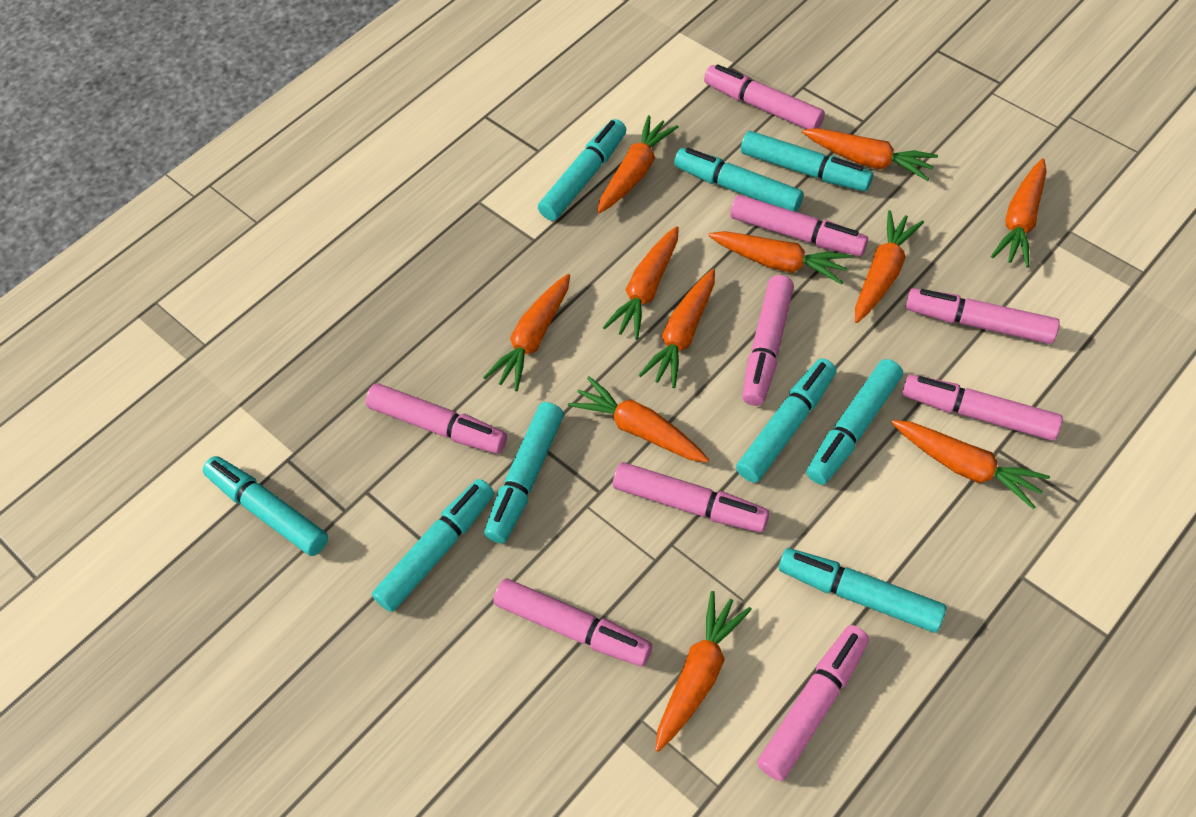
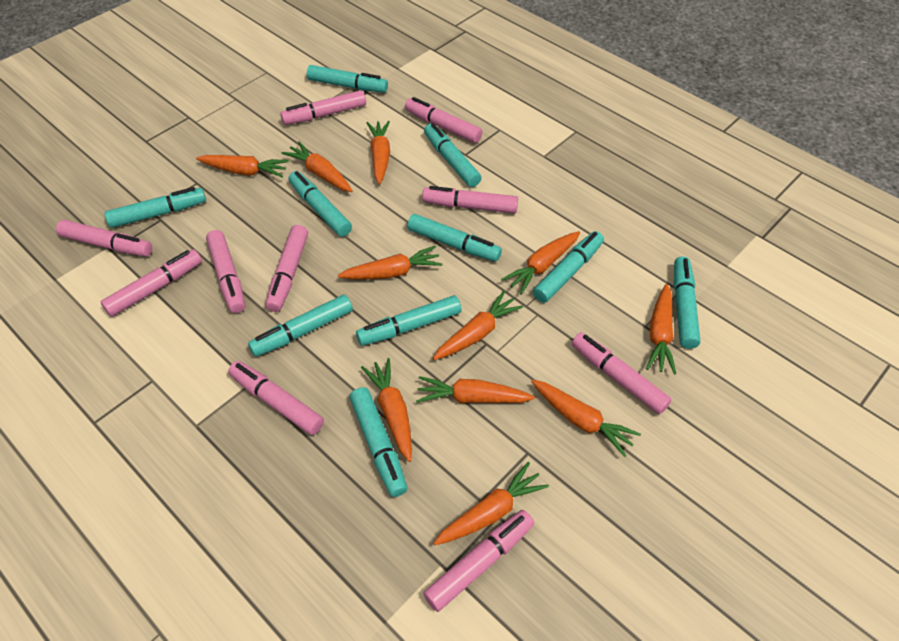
pink marker: [366,384,507,454] [493,578,652,666] [613,462,769,532] [704,64,825,129] [730,195,868,256] [742,275,794,406] [757,625,869,781] [902,374,1063,441] [906,288,1060,344] = 9 -> [56,220,152,257] [101,249,202,317] [206,230,245,313] [228,361,324,435] [266,225,308,312] [280,90,366,125] [405,97,482,143] [422,186,518,214] [423,510,534,612] [572,332,672,414] = 10
turquoise marker: [203,456,328,556] [372,479,494,612] [484,402,564,543] [538,119,626,221] [674,148,803,212] [736,358,836,483] [741,131,873,191] [779,548,946,633] [806,359,903,485] = 9 -> [104,187,206,228] [248,294,353,357] [289,171,352,236] [307,65,388,93] [350,387,408,497] [356,295,462,346] [407,214,502,262] [424,123,481,187] [533,231,604,303] [674,257,700,349] = 10

